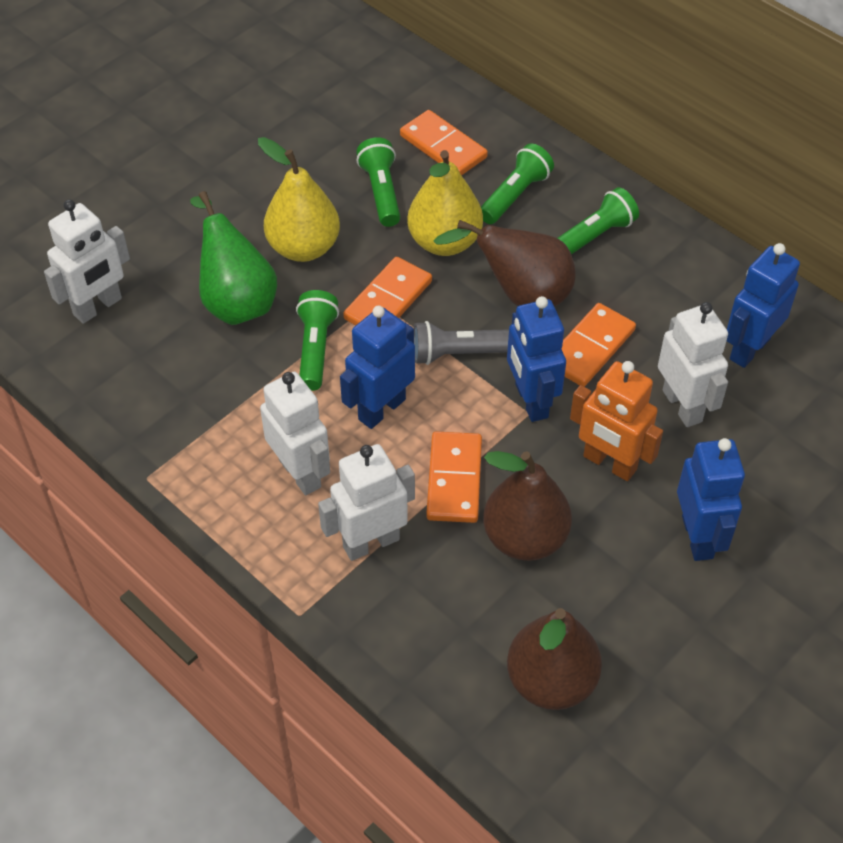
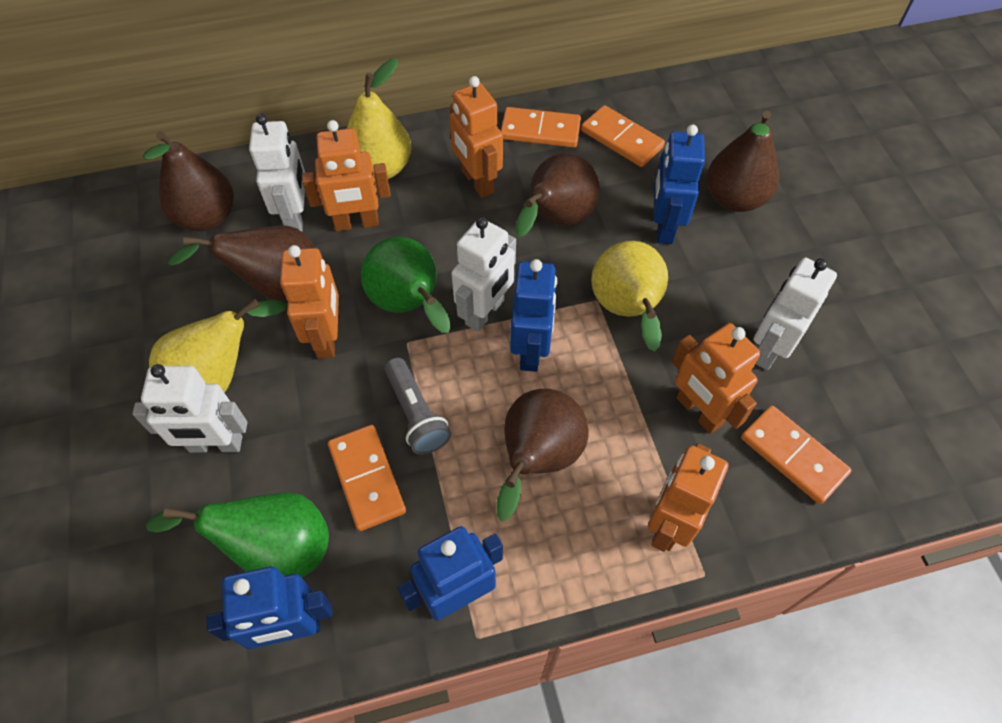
brown pear: [434,220,576,306] [483,451,572,561] [507,608,602,710] = 3 -> [143,131,234,231] [168,226,315,301] [496,389,588,522] [515,153,600,237] [707,111,779,212] = 5
green flashlight: [296,290,339,391] [356,137,400,227] [481,143,554,224] [558,187,639,255] = 4 -> none = 0
green pear: [190,191,277,325] = 1 -> [146,492,329,578] [361,237,451,333] = 2
orange robot: [570,361,663,481] = 1 -> [280,245,339,358] [302,120,391,231] [449,76,503,198] [648,443,728,552] [672,323,761,434] = 5
yellow pear: [258,137,340,262] [407,150,483,256] = 2 -> [149,298,287,392] [347,59,411,181] [591,241,668,352] = 3

